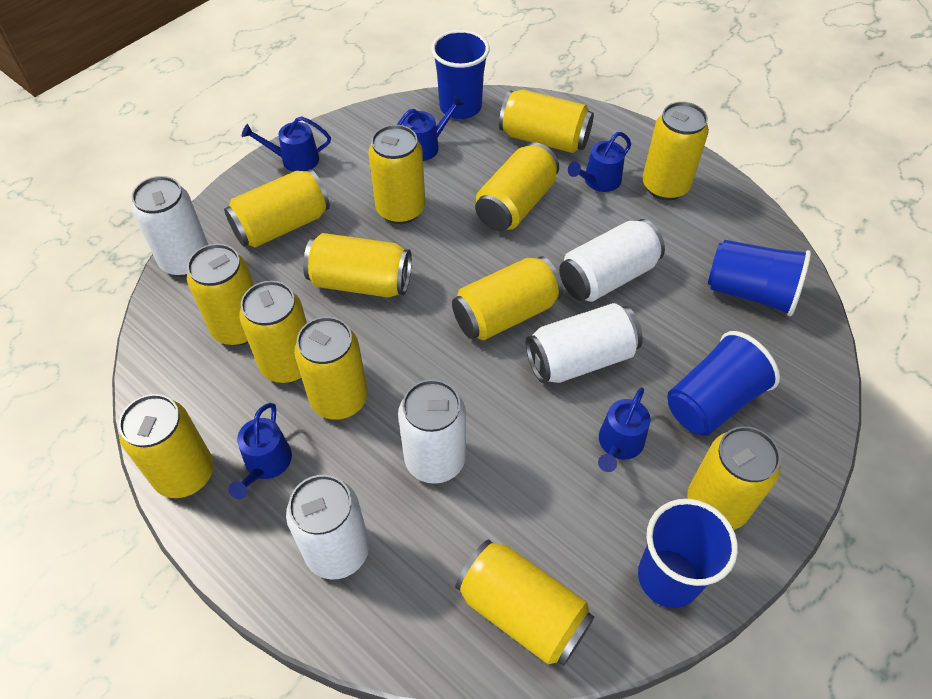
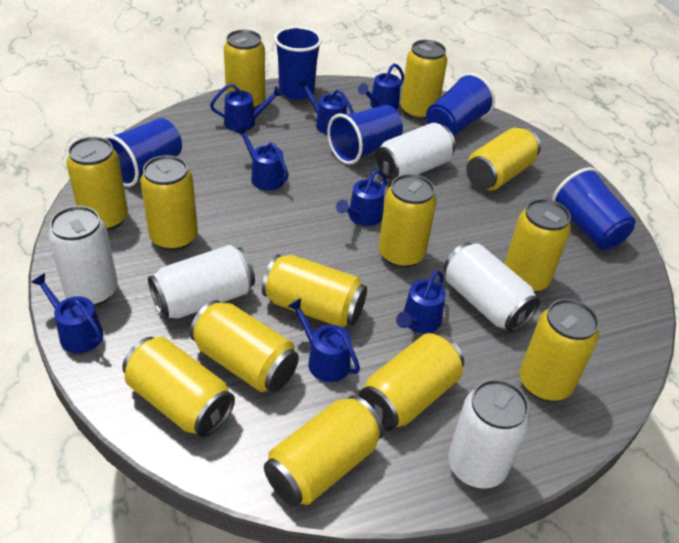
blue cup: [431,30,490,119] [638,499,738,608] [667,331,780,436] [708,240,811,316] = 4 -> [103,118,182,187] [274,26,322,100] [327,105,403,165] [426,73,495,136] [552,167,635,249] = 5
blue watering can: [228,403,292,499] [242,116,331,172] [397,95,464,161] [568,132,631,192] [598,387,650,472] = 5 -> [31,273,103,353] [210,84,283,131] [235,126,289,190] [288,298,360,382] [298,78,354,135] [336,170,387,226] [358,63,404,110] [396,270,446,333] = 8

